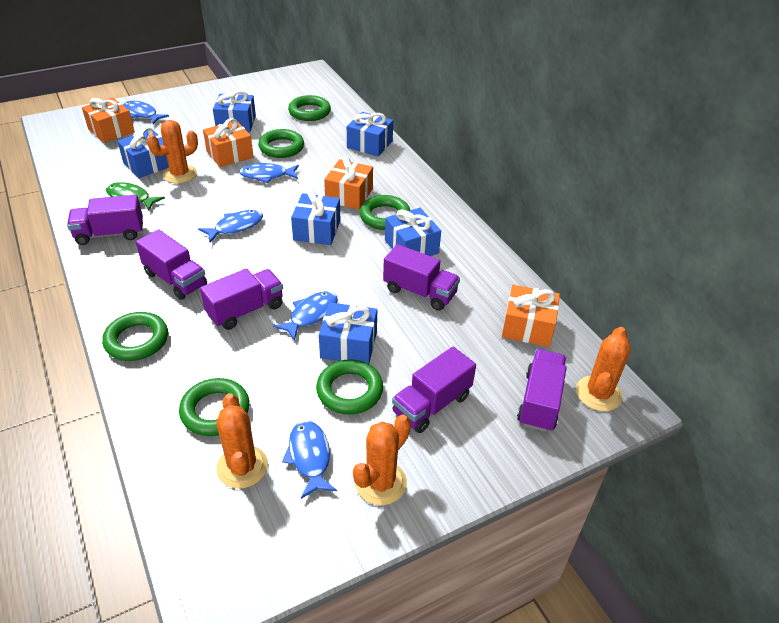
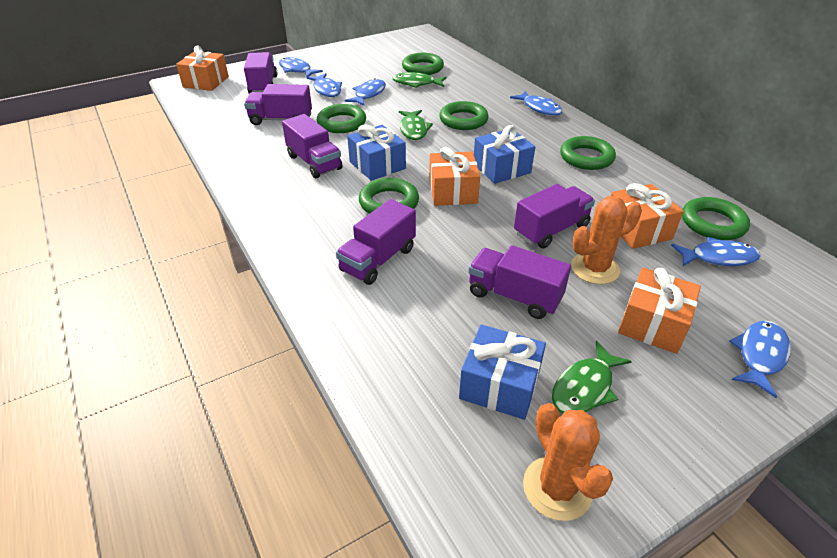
blue fish: [123,101,169,124] [198,210,263,243] [239,163,299,183] [273,291,338,341] [282,420,337,499] = 5 -> [279,57,323,77] [306,73,342,97] [344,78,386,106] [510,91,562,116] [671,237,760,266] [729,321,791,398] = 6
blue gift: [117,127,169,178] [213,90,256,132] [291,190,340,245] [319,302,377,364] [347,112,393,156] [385,208,441,256] = 6 -> [347,125,406,181] [459,325,546,420] [474,125,535,184] = 3
green fish: [106,182,165,211] = 1 -> [392,72,447,88] [399,110,433,140] [552,341,632,413] = 3
orange cactus: [147,120,198,184] [216,393,268,489] [353,415,411,505] [576,327,631,411] = 4 -> [523,403,613,521] [571,196,642,284] = 2

